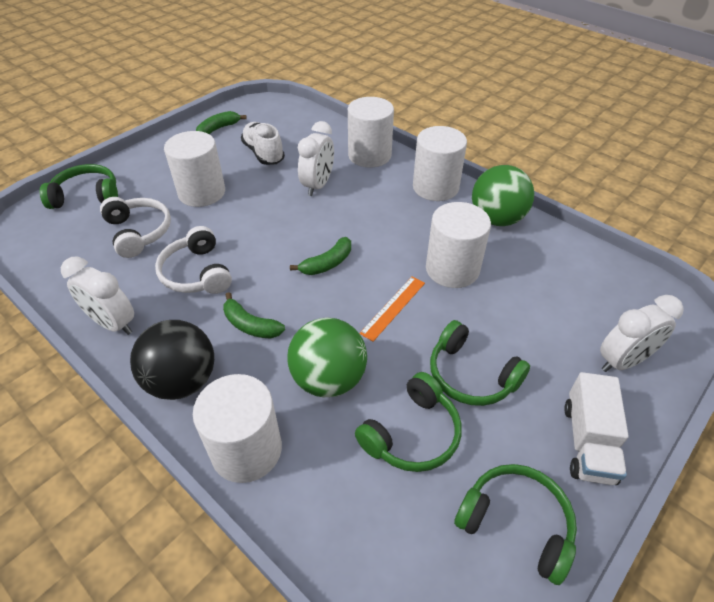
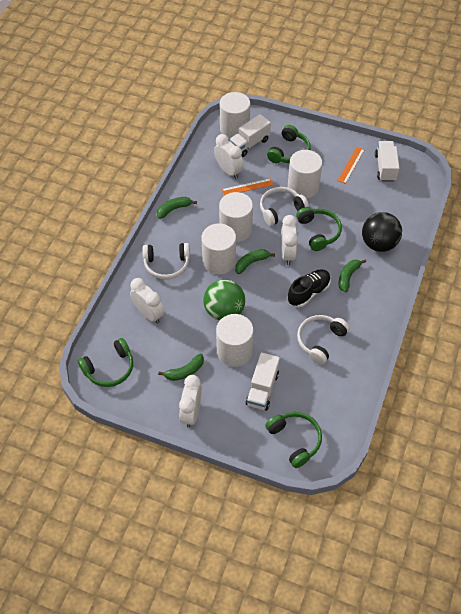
black shoe: none = 0 -> [288,269,331,307] = 1
green ball: [288,317,367,397] [472,165,534,226] = 2 -> [203,279,245,321] = 1
green banana: [196,111,247,134] [223,292,285,339] [290,237,351,275] = 3 -> [157,197,197,219] [158,353,204,381] [235,249,275,274] [339,260,366,292] = 4
orange ruler: [359,276,425,342] = 1 -> [221,178,273,196] [338,147,364,184] = 2
white clock: [61,257,134,335] [298,121,334,196] [600,295,684,372] = 3 -> [130,278,164,324] [179,375,202,428] [214,134,244,179] [281,215,298,265] = 4
white headphones: [100,197,171,258] [155,226,232,294] = 2 -> [142,243,190,279] [260,187,309,226] [297,315,350,365] = 3
white shoe: [241,122,285,165] = 1 -> none = 0
white truck: [564,372,629,485] = 1 -> [229,114,271,157] [246,352,280,411] [375,141,399,182] = 3

